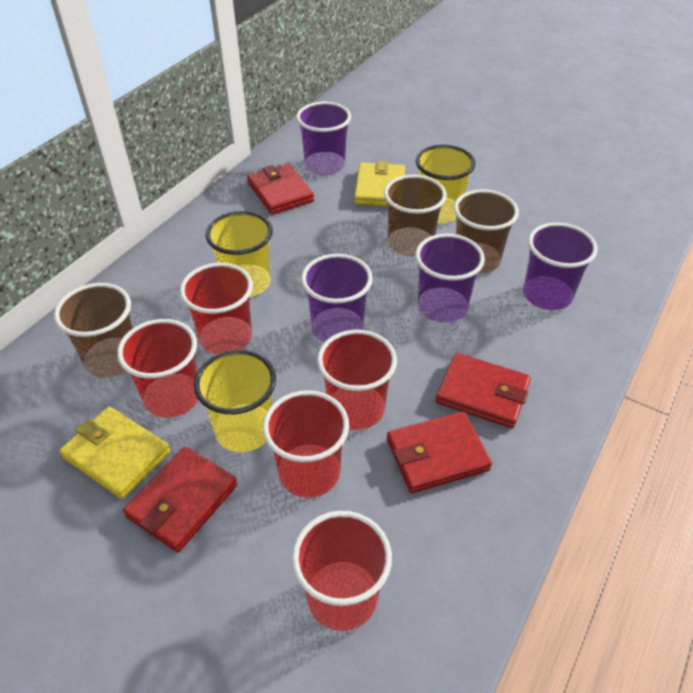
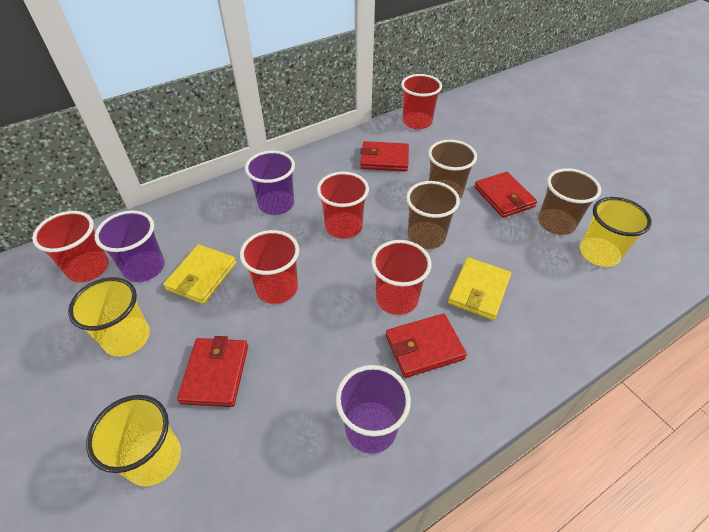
purple cup: [296,102,351,175] [301,254,373,342] [415,234,485,323] [523,222,598,310] = 4 -> [95,210,165,282] [245,150,295,215] [336,365,411,454] = 3

